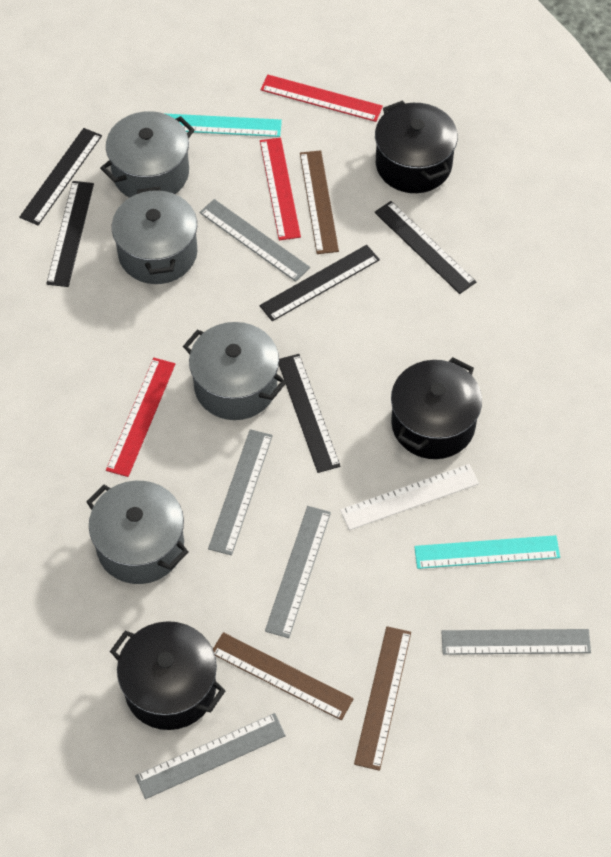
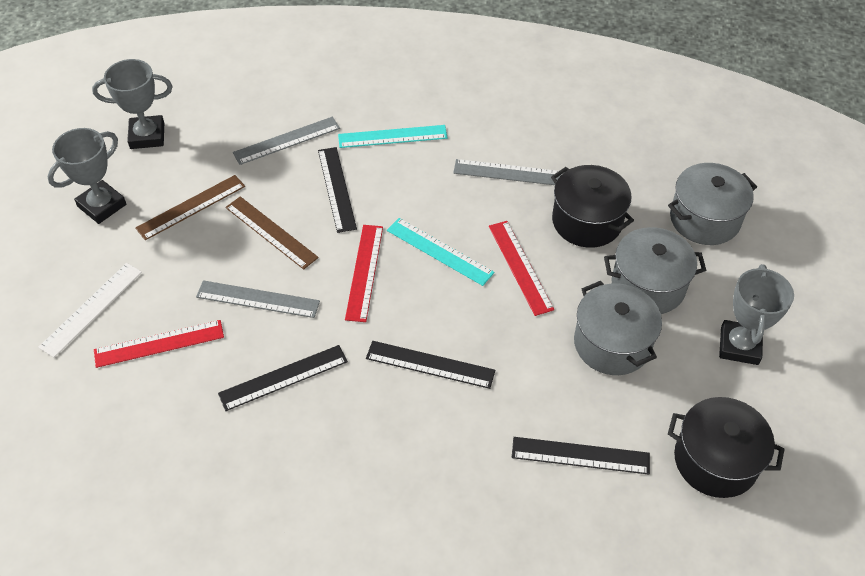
black pot: [110,621,226,730] [375,100,458,193] [391,357,482,459] = 3 -> [551,165,634,248] [668,397,785,498] = 2
black ruler: [19,128,102,225] [46,181,94,287] [259,245,380,321] [279,354,340,473] [374,201,476,294] = 5 -> [218,345,348,411] [318,147,357,233] [366,341,495,389] [512,437,650,475] = 4
brown ruler: [213,632,354,720] [300,150,339,254] [354,626,411,771] = 3 -> [135,175,245,240] [225,196,319,270] = 2
grey pot: [86,481,188,584] [100,111,195,198] [112,187,197,284] [183,322,286,420] = 4 -> [574,281,662,375] [604,227,706,314] [668,163,757,245] = 3
grey ruler: [135,713,286,799] [199,199,310,282] [208,429,273,555] [265,506,331,638] [441,629,591,655] = 5 -> [196,280,320,318] [233,117,340,165] [453,159,562,185] = 3
grey trophy: none = 0 -> [48,128,126,224] [92,59,172,149] [719,264,794,365] = 3

